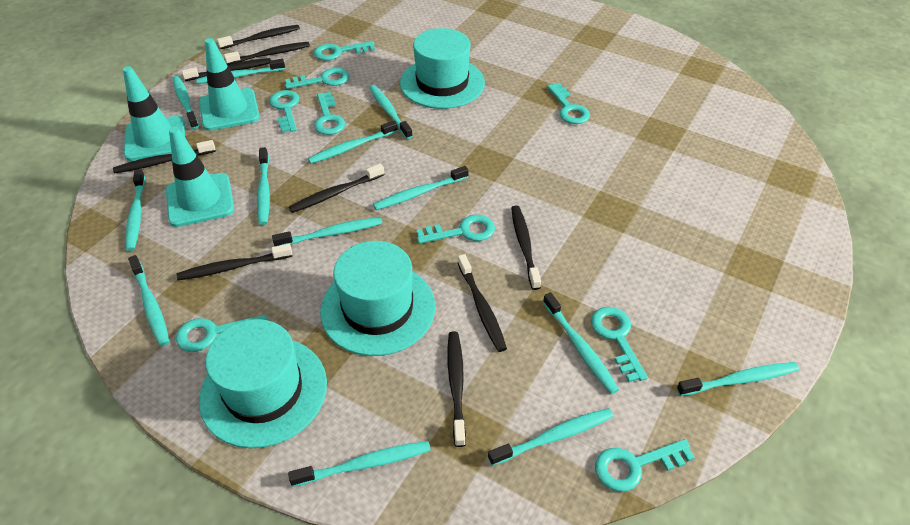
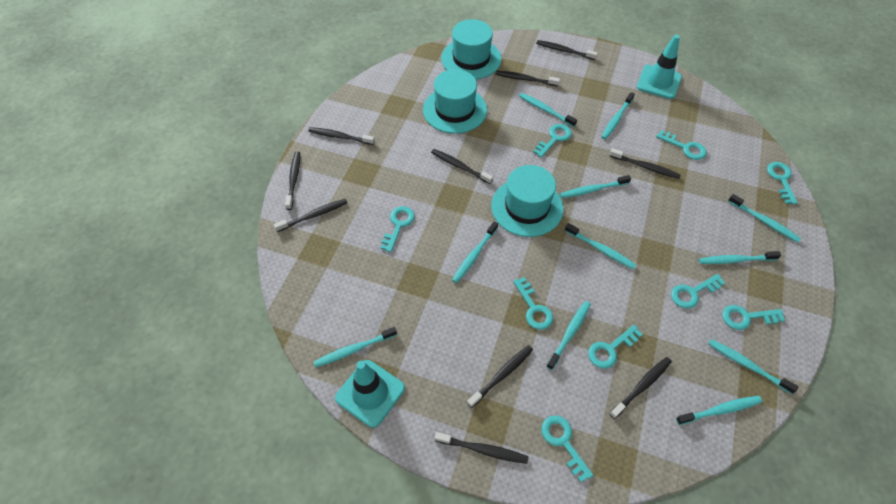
black toothbrush: [113,140,216,174] [176,244,292,280] [182,58,271,81] [217,25,300,49] [224,42,310,65] [289,164,384,213] [447,331,466,447] [458,254,507,352] [511,205,541,290] = 9 -> [274,199,347,232] [285,151,300,210] [308,127,375,145] [431,149,493,184] [435,432,528,464] [467,345,533,408] [496,71,560,86] [536,40,598,60] [609,357,672,419] [610,148,681,179] = 10
turquoise toothbrush: [126,169,145,251] [128,255,169,346] [172,76,199,129] [196,59,285,84] [257,147,270,225] [272,217,382,246] [288,441,431,487] [308,121,398,164] [369,85,413,139] [373,166,469,210] [488,408,614,466] [543,292,619,394] [677,362,799,396] = 13 -> [314,327,397,368] [452,221,498,283] [519,93,577,127] [546,301,591,370] [560,175,631,198] [565,223,636,269] [601,92,635,140] [676,396,762,425] [699,251,781,264] [708,339,798,394] [728,194,801,243] = 11
turquoise traffic cone: [123,66,185,161] [166,127,234,227] [199,38,260,131] = 3 -> [335,360,405,428] [637,35,682,99] = 2

